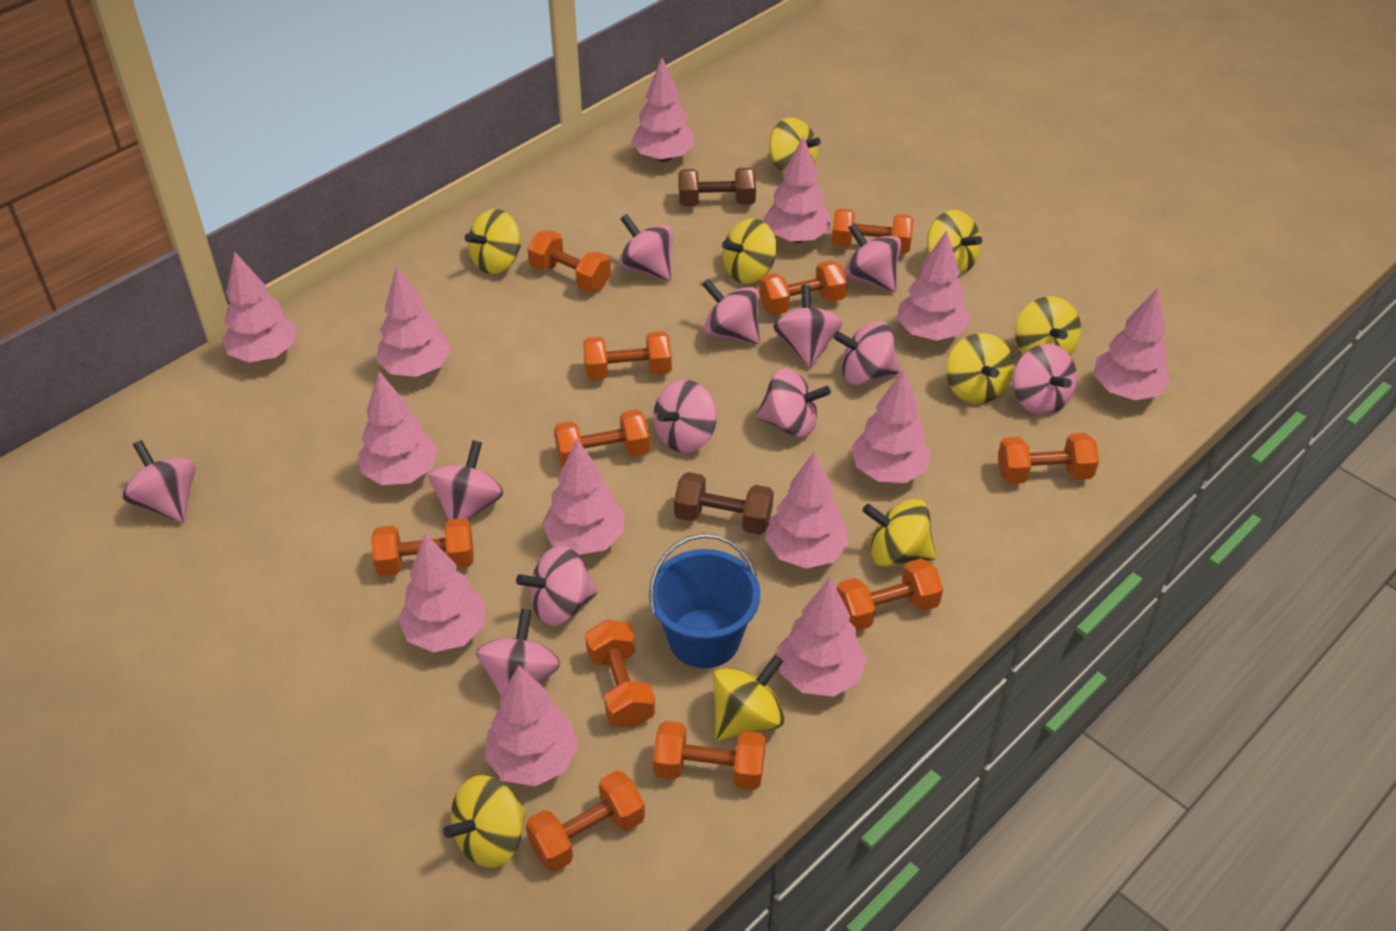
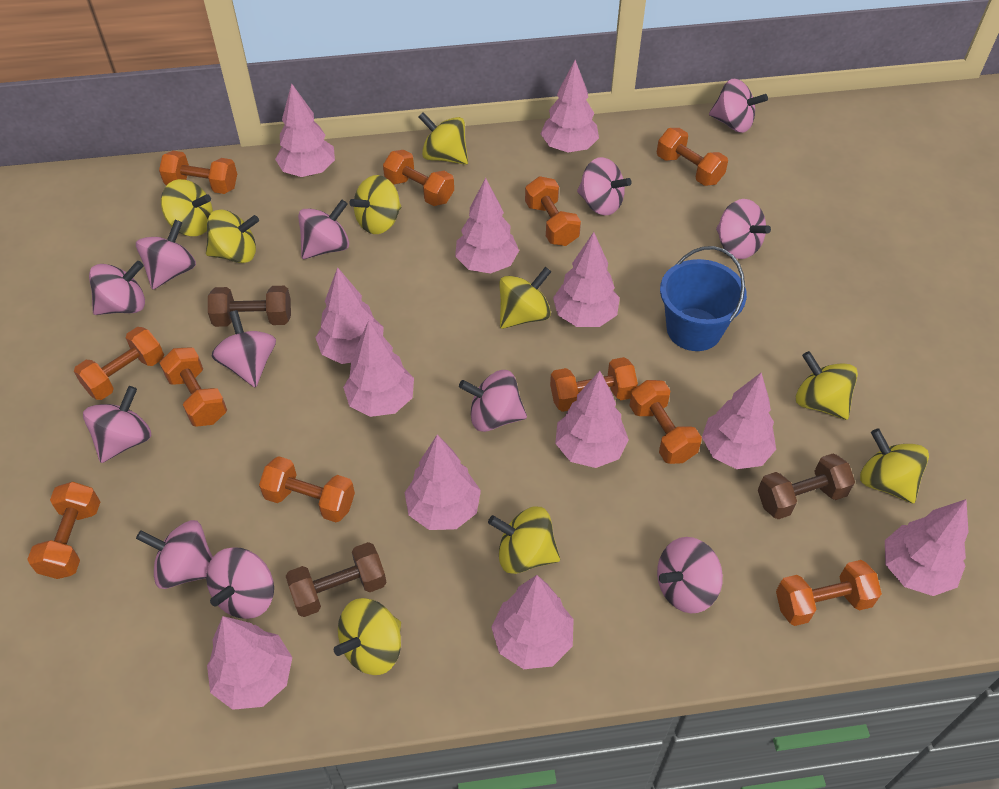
brown dumbbell: [674,472,774,535] [679,168,756,206] = 2 -> [208,286,291,327] [286,542,387,617] [758,453,855,519] = 3
pink tree: [222,251,297,362] [358,371,438,485] [376,266,451,377] [398,533,485,652] [484,665,579,786] [542,439,624,555] [631,57,695,162] [764,136,831,243] [765,451,849,569] [778,577,867,697] [852,369,931,483] [897,230,970,341] [1094,288,1171,400] = 13 -> [207,616,292,710] [275,83,335,177] [315,267,384,364] [343,320,414,417] [404,434,481,530] [455,178,519,274] [491,575,574,669] [541,60,599,152] [553,232,620,327] [555,371,629,468] [702,373,776,469] [885,499,969,596] = 12

